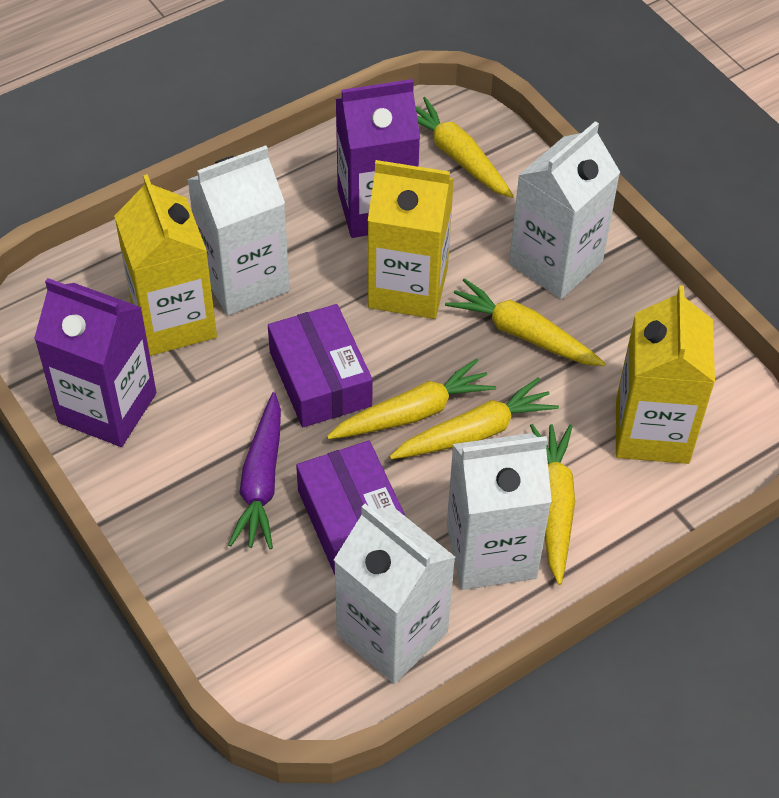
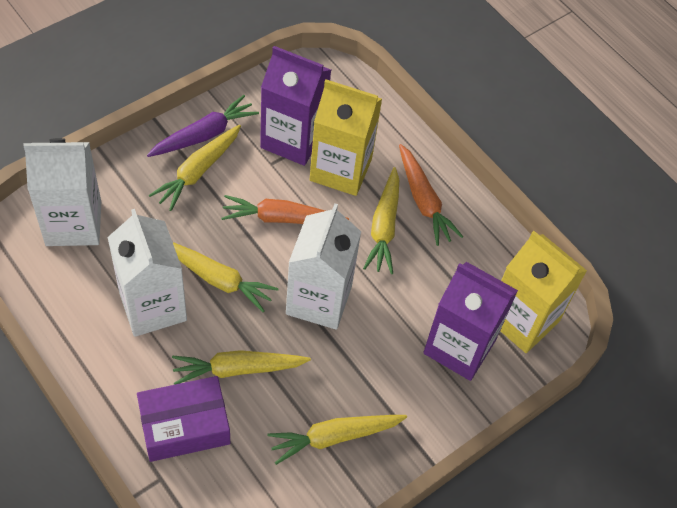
orange carrot: none = 0 -> [221,195,349,224] [399,144,463,246] = 2
purple box: [268,304,373,427] [296,441,406,574] = 2 -> [137,376,230,462] = 1
white carton: [187,146,290,315] [334,504,455,684] [447,433,552,590] [509,121,621,299] = 4 -> [23,138,101,246] [107,209,187,337] [286,204,361,330] = 3
yellow carton: [114,174,217,356] [368,160,454,319] [616,286,715,464] = 3 -> [310,79,382,196] [500,231,587,353] = 2

